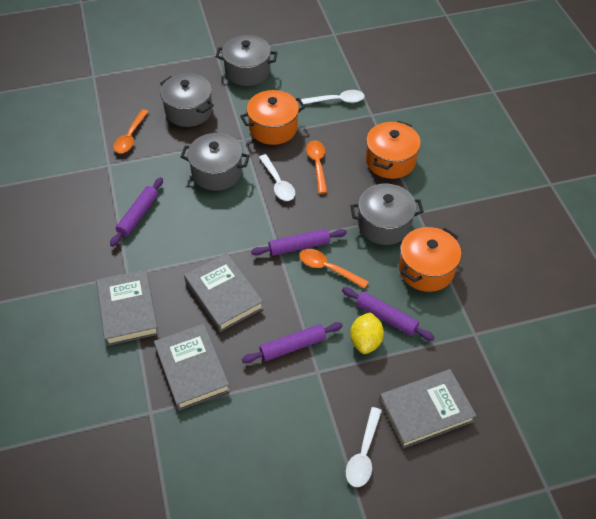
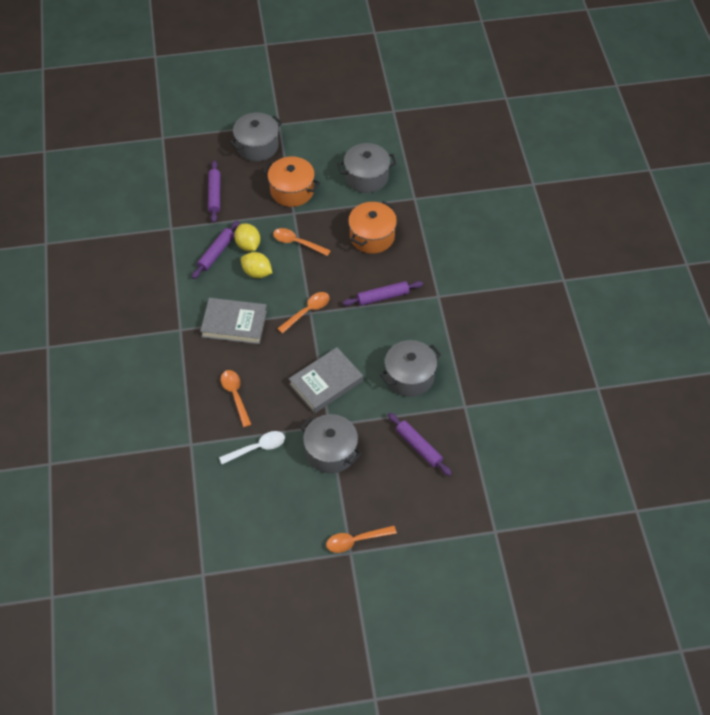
grey book: [96,269,159,346] [154,323,230,411] [184,253,264,332] [379,369,477,449] = 4 -> [200,298,267,344] [289,347,363,413] = 2
orange pot: [240,90,305,145] [366,121,421,179] [399,227,461,292] = 3 -> [263,157,320,207] [348,201,397,254] = 2
orange spoon: [113,109,149,153] [299,249,369,289] [306,140,327,194] = 3 -> [221,370,252,427] [273,228,331,256] [277,292,330,334] [326,525,397,553] = 4
white spoon: [259,154,295,201] [301,90,365,104] [346,407,382,487] = 3 -> [219,431,285,464] = 1
yellow lemon: [350,312,384,354] = 1 -> [234,223,260,251] [241,252,272,278] = 2

